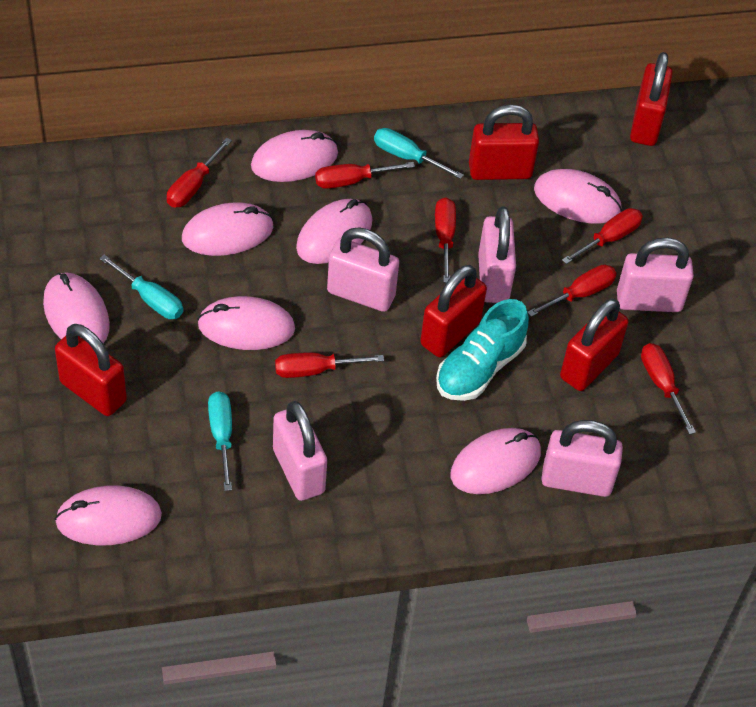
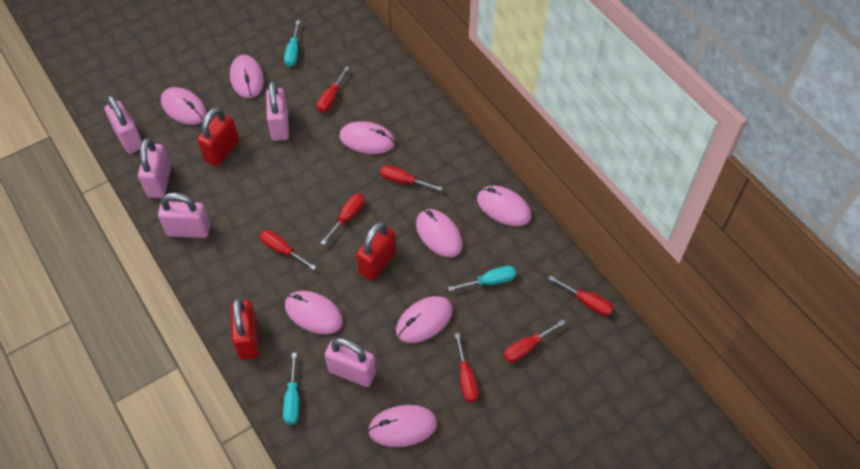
red padlock: [55,324,127,416] [420,265,487,357] [469,104,539,180] [560,299,628,391] [630,52,673,146] = 5 -> [197,107,239,167] [231,298,259,359] [356,222,396,281] = 3
turquoise shoe: [436,299,529,401] = 1 -> none = 0

